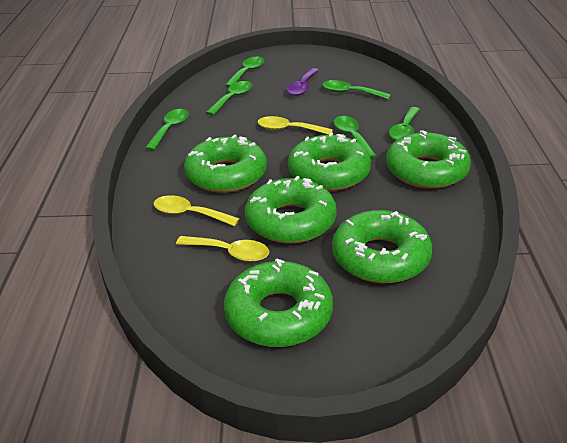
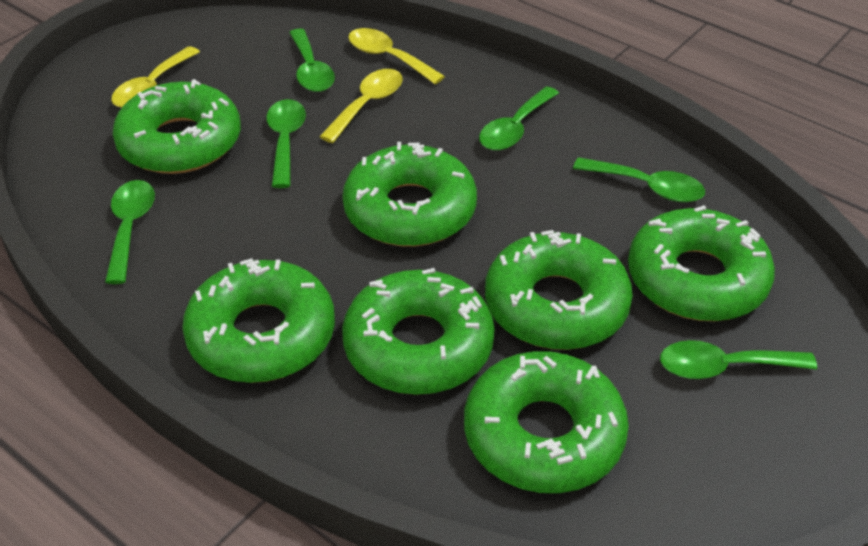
green donut: [184,134,267,193] [224,258,333,347] [245,176,337,244] [288,132,371,191] [332,210,432,283] [386,130,471,189] = 6 -> [112,79,241,174] [182,258,335,383] [342,142,477,247] [342,268,495,395] [464,351,629,493] [485,230,633,350] [628,205,775,321] = 7
purple spoon: [286,68,319,96] = 1 -> none = 0

